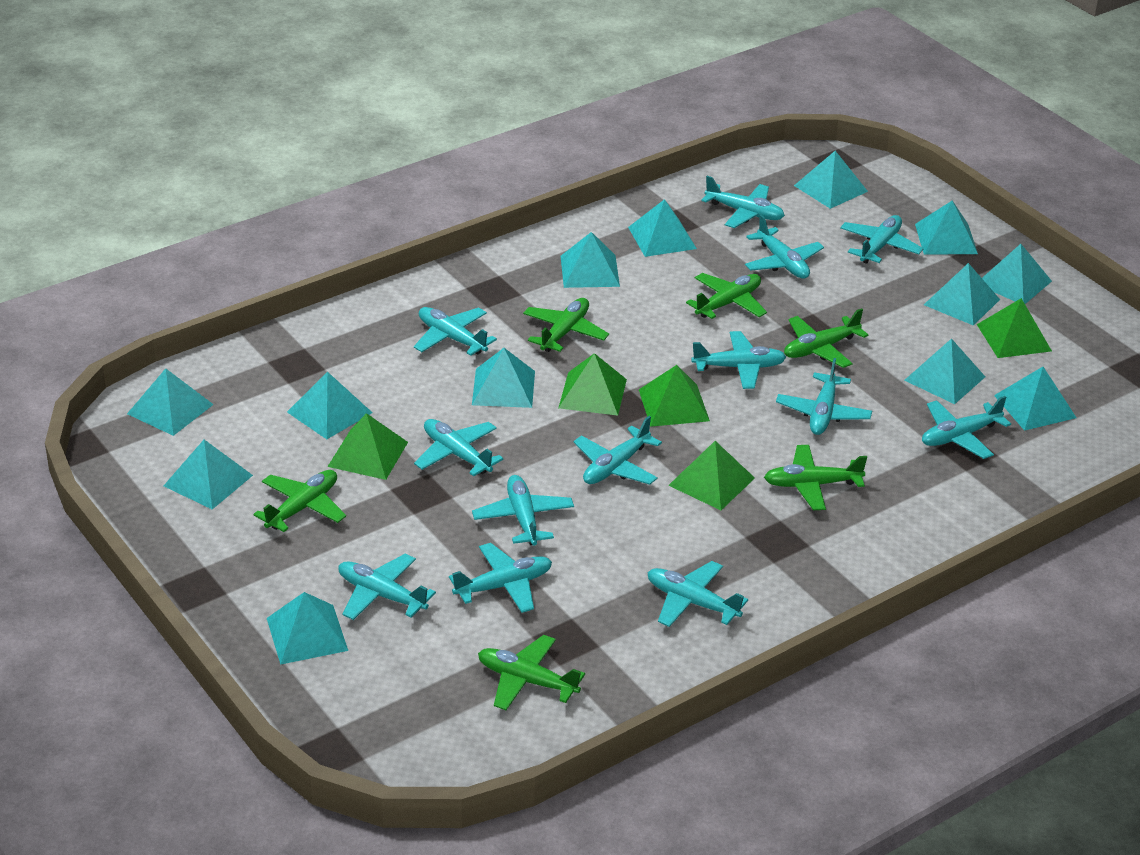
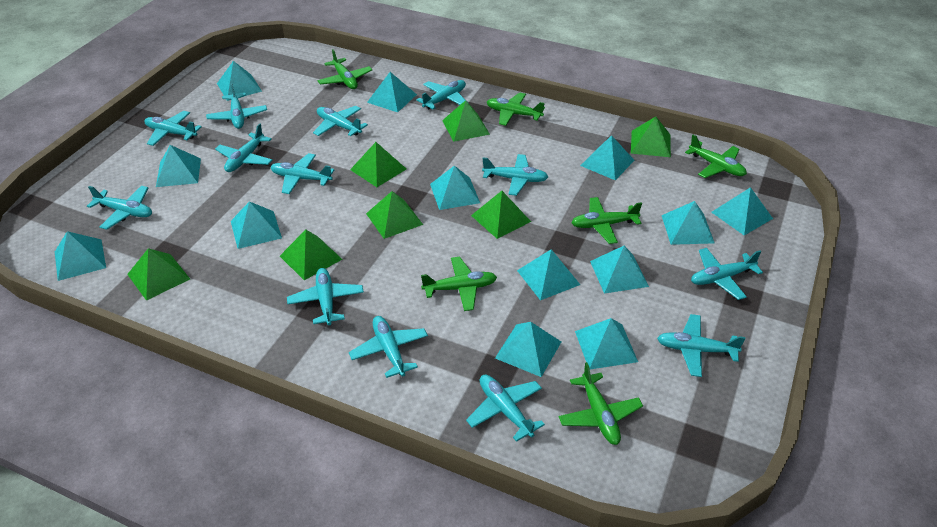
green pyramid: [328,413,408,480] [559,353,627,416] [639,365,710,427] [668,441,755,510] [977,298,1052,358] = 5 -> [127,248,190,301] [280,230,342,280] [350,142,406,187] [366,191,423,239] [442,100,490,142] [471,191,531,239] [631,117,671,157] = 7

